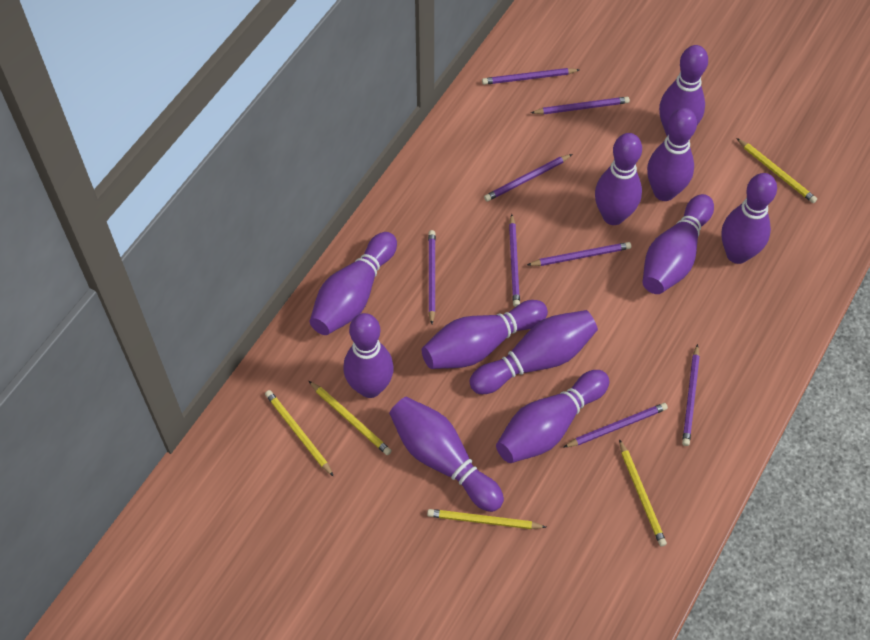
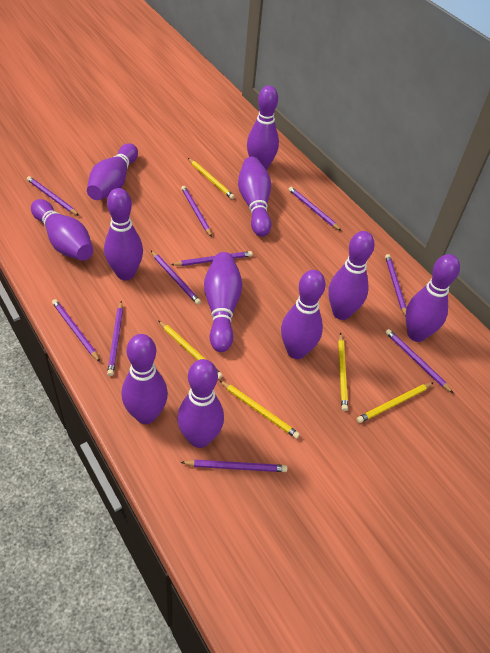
purple pencil: [428,230,436,324] [482,68,579,85] [484,154,572,201] [509,214,520,307] [527,242,631,266] [531,97,630,114] [564,403,668,447] [682,344,700,446] = 8 -> [27,176,79,216] [52,299,100,362] [107,301,123,376] [151,251,201,305] [171,251,253,266] [181,186,212,237] [181,460,287,472] [288,187,341,231] [385,254,407,316] [385,329,453,393] = 10

